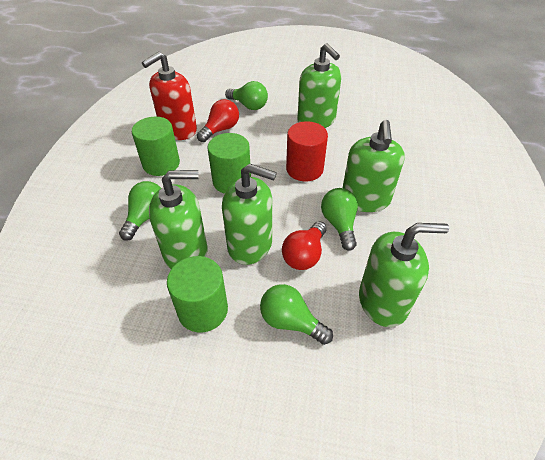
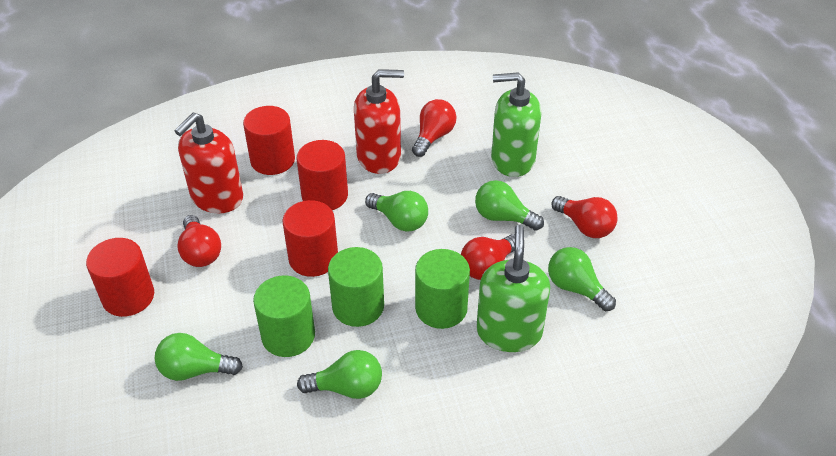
green light bulb: [119,181,161,241] [225,81,268,110] [260,284,333,345] [321,188,358,251] = 4 -> [155,333,243,381] [297,350,382,399] [365,191,428,232] [475,180,544,231] [548,247,616,311] = 5
green soap dispenser: [149,170,207,269] [222,164,277,265] [297,43,341,128] [343,120,405,212] [359,223,449,327] = 5 -> [476,225,550,352] [491,72,541,177] = 2
red cylinder: [286,121,328,181] = 1 -> [86,238,154,317] [243,106,295,175] [282,200,338,277] [297,140,348,210] = 4
red light bulb: [197,99,239,142] [282,221,327,270] = 2 -> [177,215,221,267] [412,99,456,157] [461,235,515,280] [552,196,618,238] = 4
red soap dispenser: [142,52,197,140] = 1 -> [175,113,243,213] [354,69,404,174] = 2

